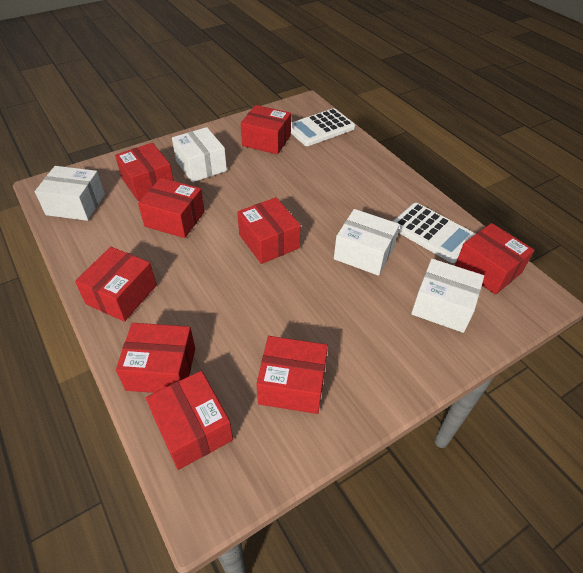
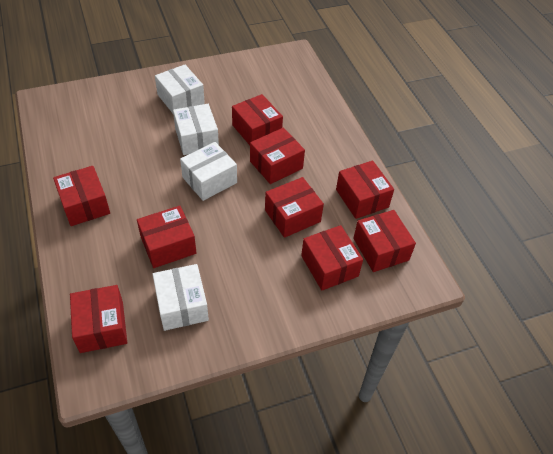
white calculator: [291,108,355,146] [392,203,476,263] = 2 -> none = 0

